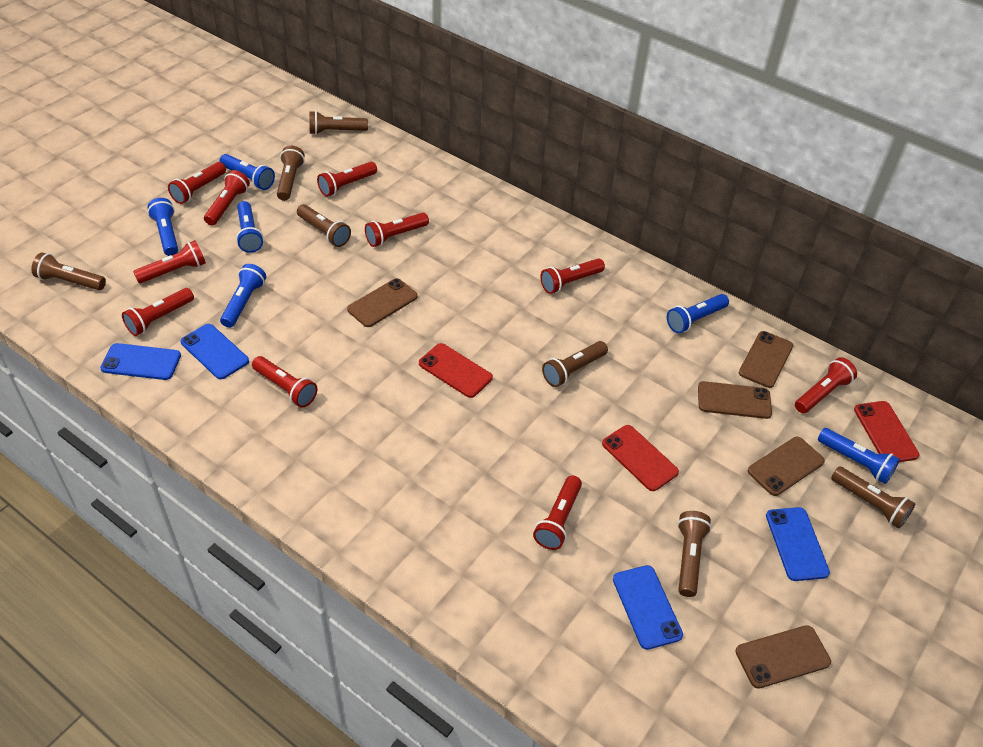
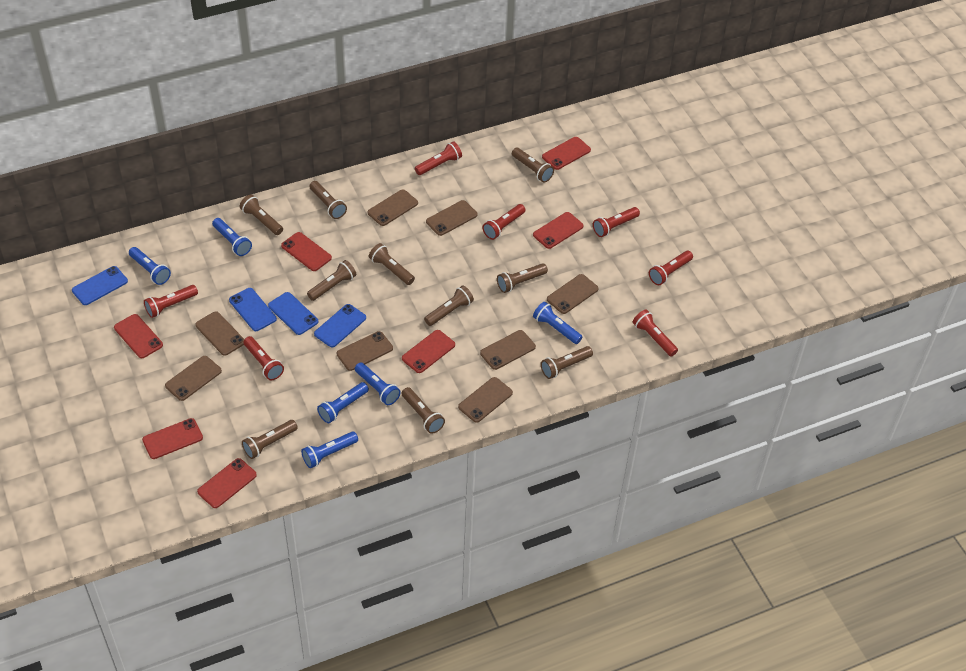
brown flashlight: [31,252,106,290] [277,146,305,201] [297,204,351,247] [309,111,368,135] [542,341,608,387] [677,511,711,597] [831,467,916,529] = 7 -> [240,194,283,235] [242,420,298,459] [307,260,356,301] [309,181,347,219] [369,243,415,285] [401,387,445,434] [424,285,474,326] [497,263,548,293] [512,148,554,183] [541,346,593,379] = 10
brown phone: [347,278,418,327] [698,381,772,419] [735,625,831,689] [739,331,793,388] [748,437,825,496] = 5 -> [165,356,222,401] [195,311,244,356] [337,331,393,371] [368,189,418,226] [426,200,477,236] [458,377,513,423] [480,330,536,370] [547,274,599,314] = 8
red flashlight: [122,288,194,336] [133,240,206,283] [168,162,226,204] [204,170,250,225] [252,356,318,408] [317,162,377,197] [365,213,429,247] [533,475,582,550] [540,258,605,294] [795,357,857,413] = 10 -> [144,285,198,318] [243,336,284,380] [415,141,462,175] [482,204,526,240] [593,207,640,237] [633,310,678,357] [649,251,693,285] = 7
red phone: [419,343,493,398] [602,425,679,491] [854,401,920,462] = 3 -> [114,314,163,358] [142,418,203,459] [197,458,257,508] [281,232,332,271] [402,330,455,373] [533,212,584,249] [542,137,591,170] = 7

